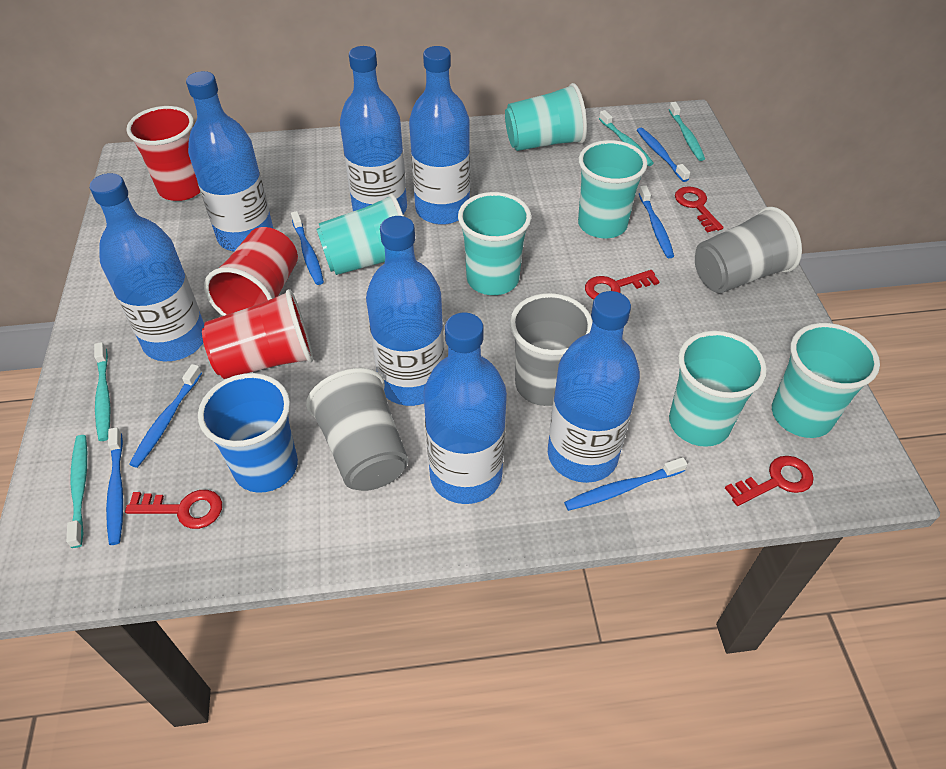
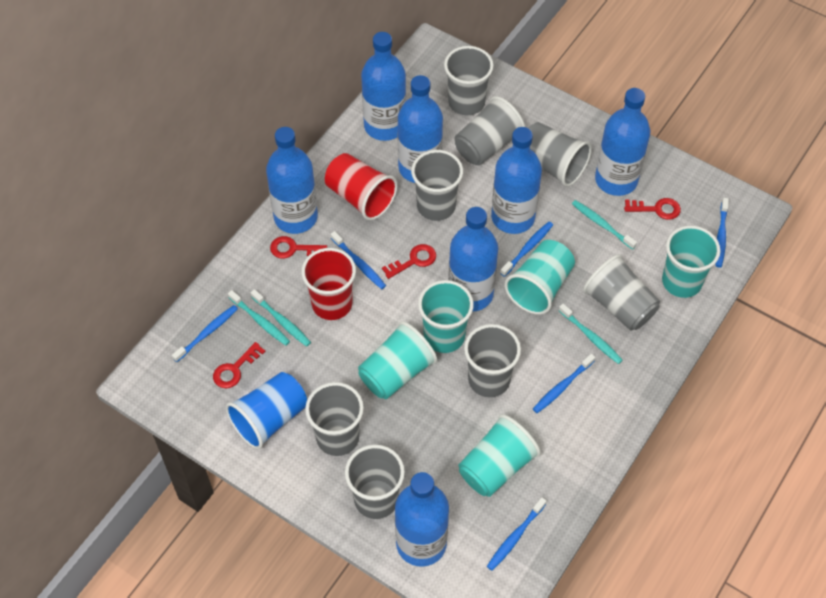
grey cup: [306,368,408,491] [510,293,592,406] [695,207,802,293] = 3 -> [305,382,364,456] [345,445,405,519] [411,150,463,221] [444,46,494,115] [455,96,525,166] [464,324,521,397] [528,122,592,187] [583,254,660,331] = 8
red cup: [126,106,200,201] [202,289,313,379] [204,227,298,316] = 3 -> [301,248,356,320] [325,153,398,220] = 2
turquoise cup: [316,193,403,275] [458,192,531,295] [505,83,587,151] [578,140,647,238] [669,331,767,447] [772,323,880,438] = 6 -> [358,321,437,399] [418,280,474,353] [458,414,541,497] [504,240,575,315] [662,226,720,298] = 5

